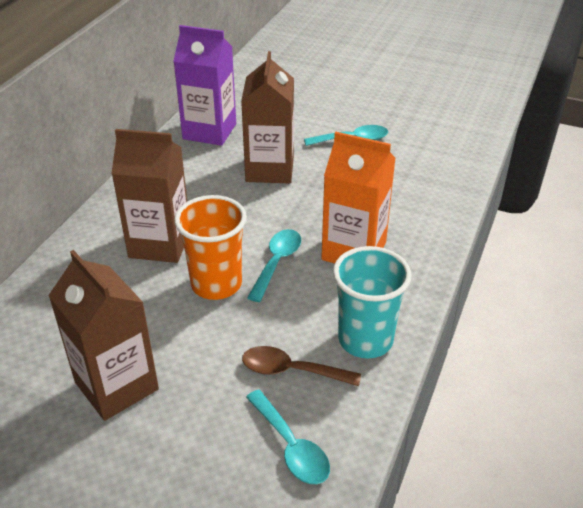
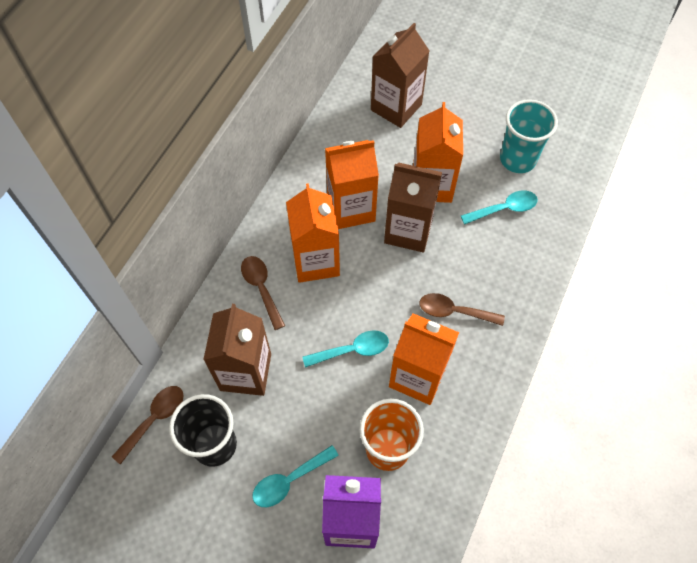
black cup: none = 0 -> [169,394,237,467] = 1
brown spoon: [242,346,361,386] = 1 -> [112,386,184,465] [241,256,285,330] [419,293,505,326] = 3
orange carton: [321,132,396,264] = 1 -> [286,183,340,283] [325,140,379,229] [389,313,459,405] [413,102,463,203] = 4

